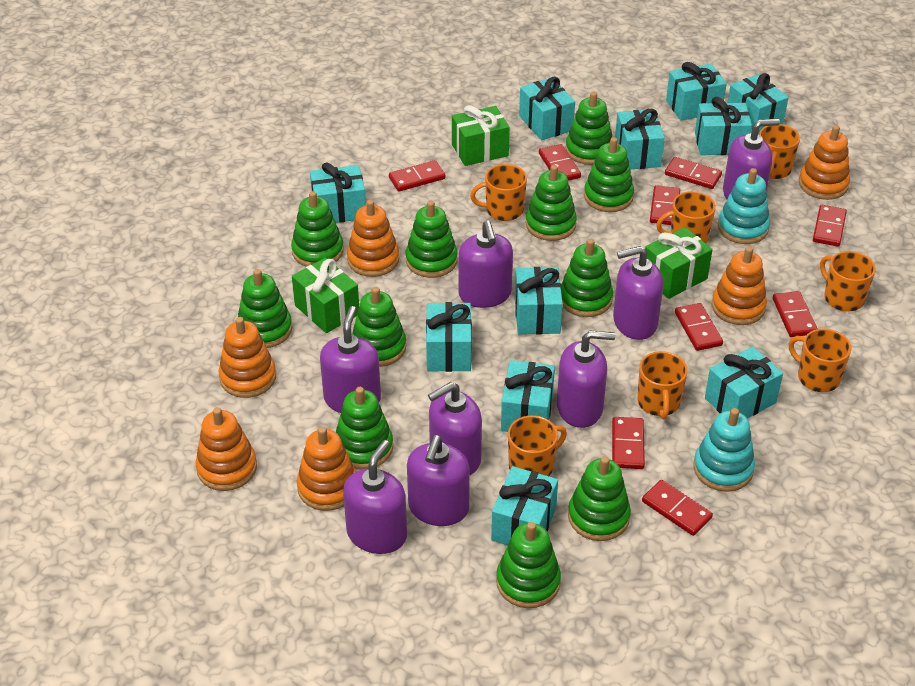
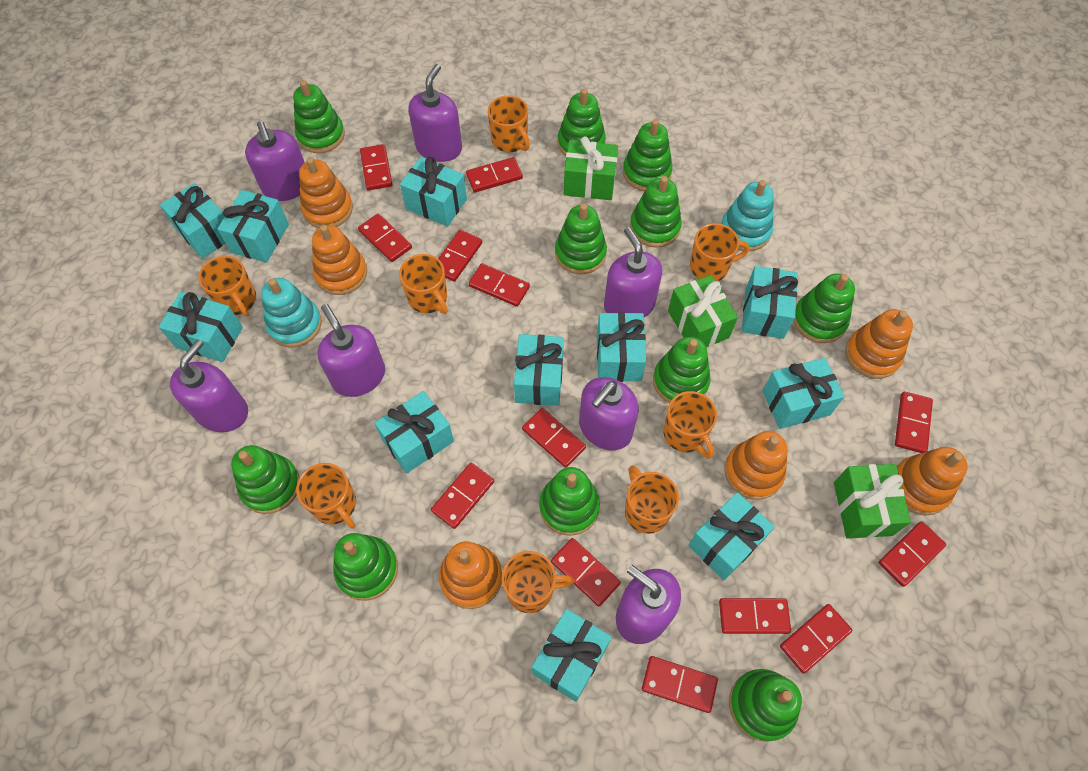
orange mug: [470,164,527,221] [508,415,567,476] [638,351,688,419] [656,191,716,244] [759,124,800,179] [789,328,851,392] [820,251,876,312] = 7 -> [198,256,256,316] [296,463,356,529] [399,254,448,314] [488,96,530,153] [502,551,574,613] [625,465,679,534] [663,391,717,459] [690,223,750,281] = 8
purple soap dispenser: [320,306,381,413] [343,440,407,554] [407,435,470,526] [428,382,482,475] [458,221,513,308] [557,331,615,428] [613,246,663,340] [723,119,780,199] = 8 -> [170,339,248,432] [245,121,305,201] [317,304,385,397] [409,64,462,162] [579,377,639,450] [604,227,662,318] [616,565,681,644] = 7
red domino: [389,160,446,192] [539,144,581,181] [612,417,645,469] [642,480,713,536] [650,185,680,225] [665,157,722,189] [675,303,723,351] [773,291,818,337] [813,205,847,247] = 9 -> [358,213,412,262] [360,144,392,190] [431,463,494,529] [438,230,482,282] [466,157,523,192] [469,263,530,307] [522,408,586,468] [551,538,621,607] [642,656,718,713] [719,598,791,634] [780,604,852,674] [878,521,946,587] [895,392,933,453] = 13

